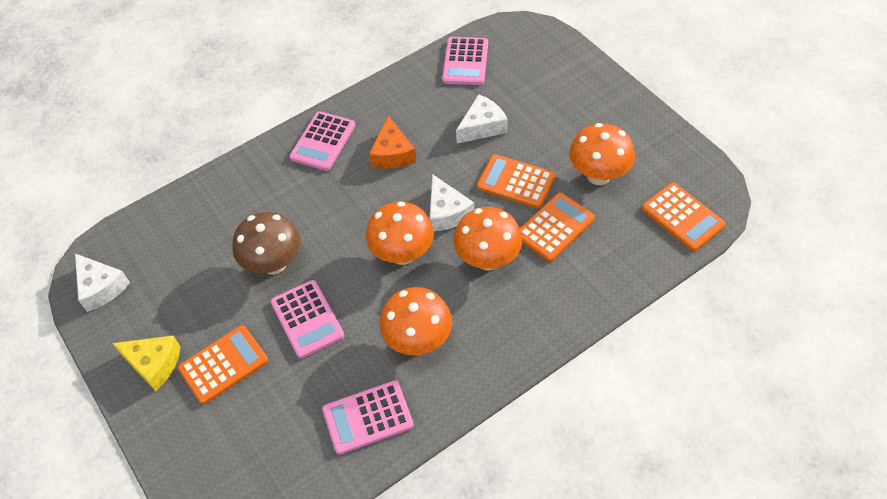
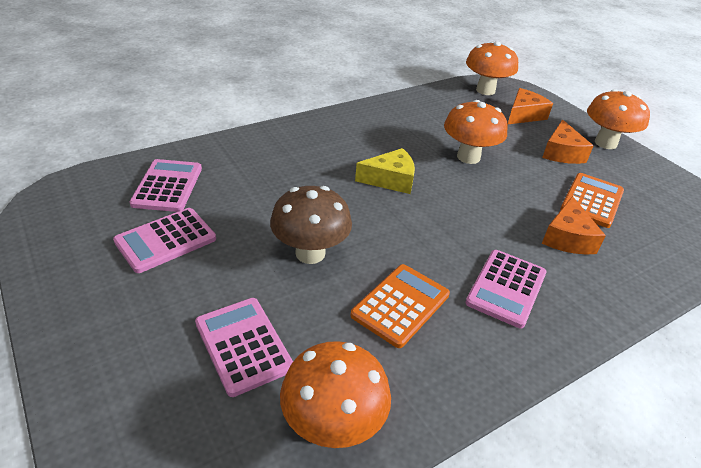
orange calculator: [178,325,268,404] [477,154,556,209] [520,192,595,262] [642,182,726,251] = 4 -> [350,264,450,348] [560,173,624,228] = 2
orange cheese: [369,116,416,169] = 1 -> [507,88,553,125] [542,120,593,164] [542,196,606,255] = 3
white cheese: [75,254,130,312] [429,174,474,231] [456,94,508,144] = 3 -> none = 0

